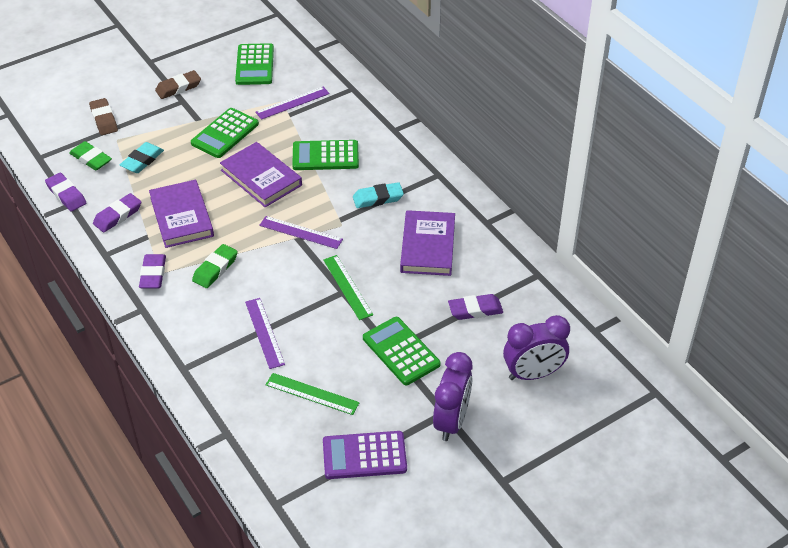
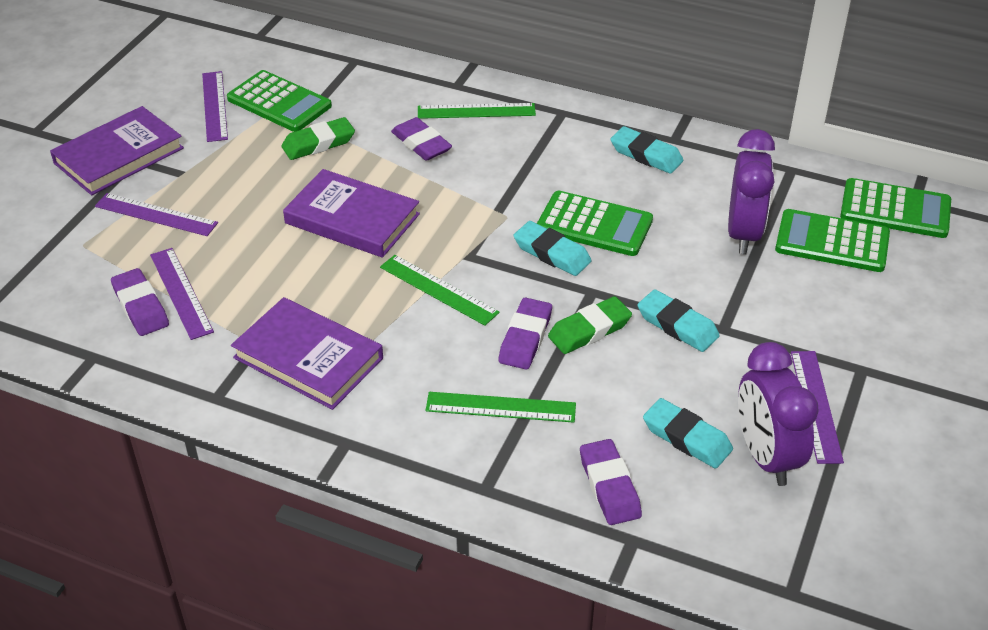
brown eraser: [89,98,118,135] [155,70,201,99] = 2 -> none = 0
green ruler: [266,373,360,415] [323,255,373,320] = 2 -> [380,255,500,326] [418,103,536,119] [425,392,576,423] = 3
purple calculator: [323,431,407,479] = 1 -> none = 0
purple ruler: [245,298,285,369] [255,86,330,120] [259,216,343,249] = 3 -> [95,193,218,236] [150,248,214,340] [202,71,228,142] [791,351,844,464] = 4
turquoise eraser: [120,142,164,173] [353,182,404,208] = 2 -> [514,221,592,276] [610,126,683,174] [637,289,720,352] [643,398,733,469] = 4

